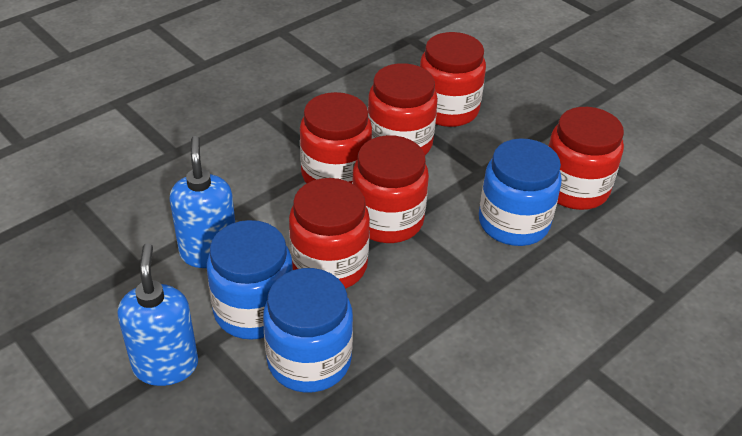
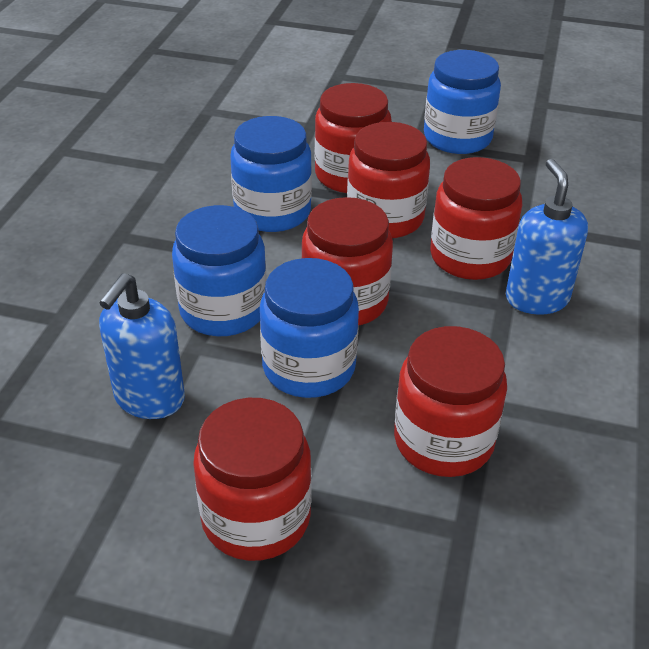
blue jar: [207,220,293,340] [263,268,353,393] [479,138,562,246] = 3 -> [172,205,267,336] [230,116,312,232] [260,258,359,398] [424,50,501,154] = 4

